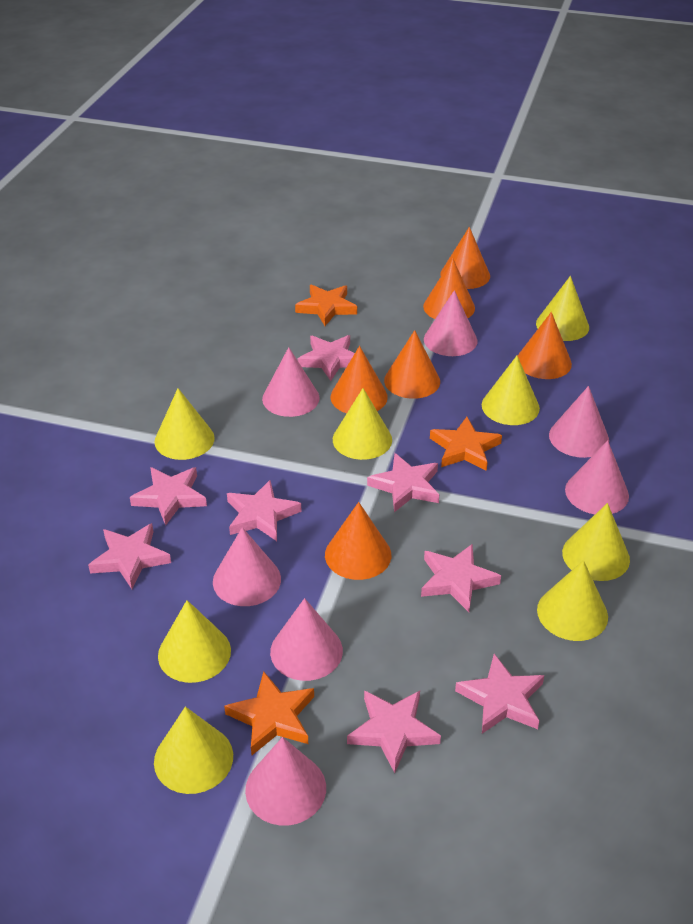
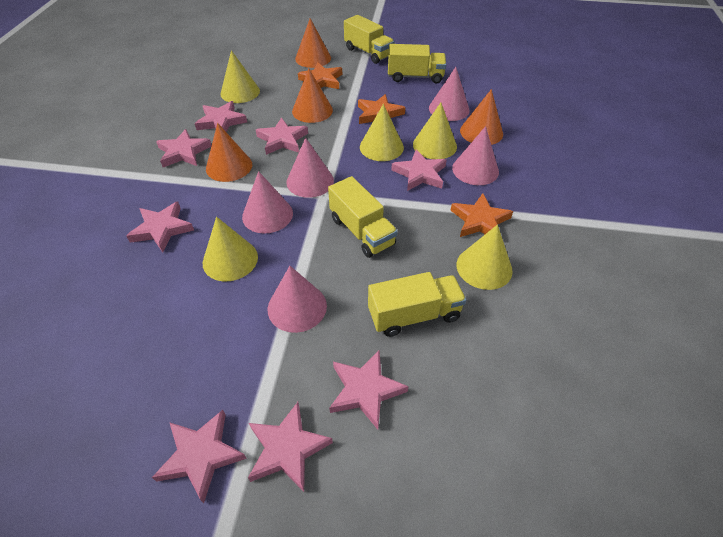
orange cone: [325,502,391,580] [331,346,388,413] [384,330,440,399] [423,258,475,319] [440,227,490,289] [518,312,572,379] = 6 -> [206,123,252,182] [292,68,333,123] [295,18,331,68] [460,89,503,145] = 4
pink cone: [213,527,281,606] [245,737,326,826] [262,347,320,417] [270,598,343,681] [424,290,477,356] [549,386,609,458] [565,440,629,514] = 7 -> [242,171,293,234] [268,266,327,333] [286,138,334,198] [429,67,470,121] [452,126,499,185] = 5
yellow cone: [154,388,215,460] [154,707,233,794] [158,600,231,683] [333,388,392,460] [482,356,540,425] [536,276,589,341] [537,560,608,641] [562,503,630,581] = 8 -> [203,217,258,281] [220,50,260,103] [360,104,404,161] [413,103,457,159] [457,225,513,290] = 5
yellow truck: none = 0 -> [328,176,398,258] [344,15,394,64] [368,272,466,337] [388,44,446,84] = 4

